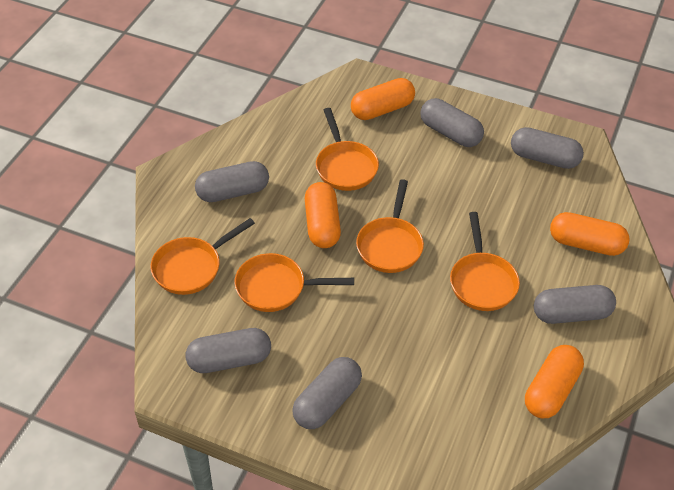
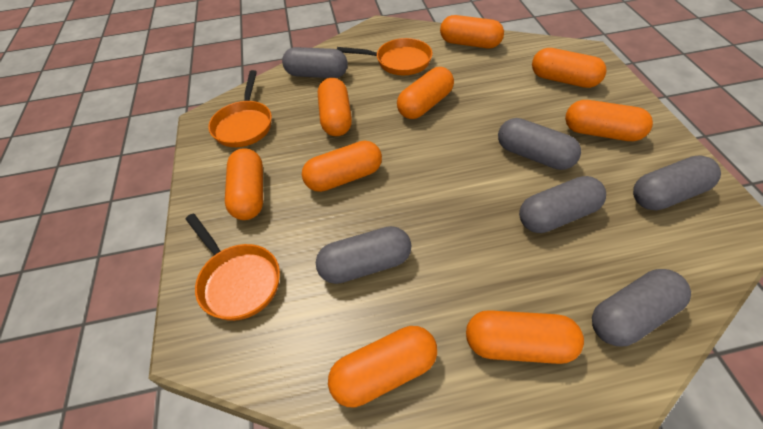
orange capsule: [305,182,341,248] [351,78,415,120] [525,345,584,418] [550,212,630,256] = 4 -> [225,148,263,220] [302,141,382,192] [318,78,352,136] [328,326,437,407] [397,67,454,119] [440,15,504,48] [466,310,584,364] [532,48,607,88] [565,100,653,141] = 9
orange pan: [150,218,255,295] [235,253,354,312] [316,108,379,191] [356,179,424,273] [450,212,520,311] = 5 -> [186,214,280,321] [208,70,272,147] [337,38,433,75] = 3

